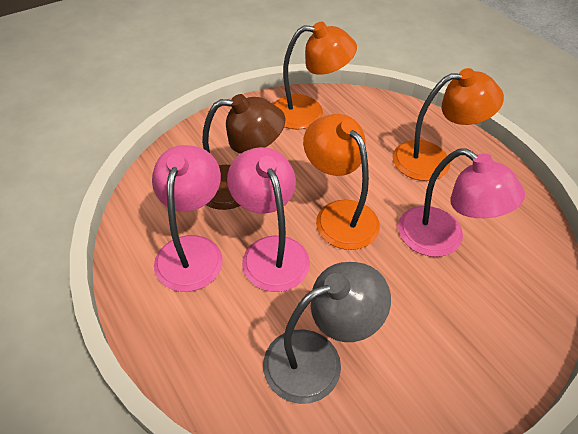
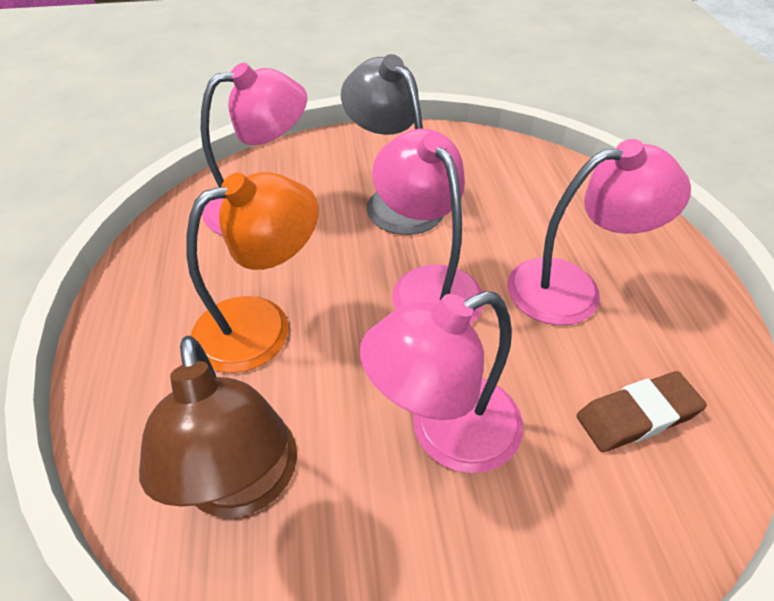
brown eraser: none = 0 -> [577,371,707,452] = 1
orange lamp: [273,22,357,130] [303,114,380,250] [393,68,504,181] = 3 -> [186,172,319,373] = 1
pink lamp: [152,145,223,292] [227,147,310,292] [398,149,525,257] = 3 -> [201,63,307,236] [360,291,523,473] [372,129,484,325] [507,139,691,325] = 4

